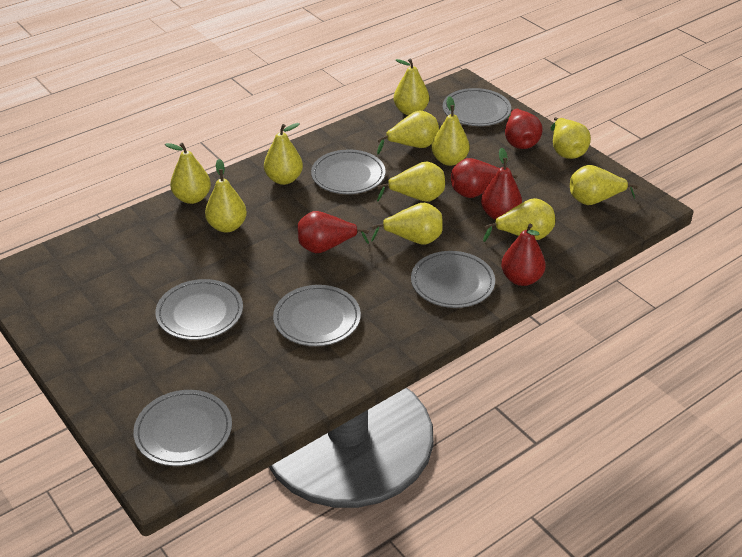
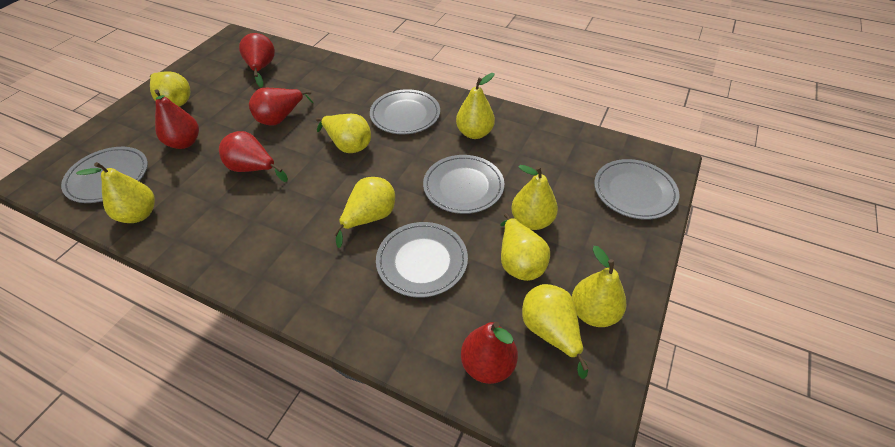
grey plate: [133,390,232,466] [155,279,243,340] [273,285,361,346] [311,149,386,194] [411,251,495,308] [443,88,511,126] = 6 -> [61,147,148,203] [370,89,440,134] [376,222,468,298] [423,155,504,214] [594,159,679,220] = 5
yellow pear: [165,143,211,204] [205,159,247,233] [264,123,303,185] [371,203,443,245] [377,110,439,154] [377,162,445,202] [394,58,429,115] [431,96,470,166] [483,198,555,242] [551,117,591,159] [570,165,638,205] = 11 -> [76,162,155,223] [150,71,190,107] [316,114,371,153] [333,177,395,248] [456,73,495,139] [500,213,550,281] [511,165,558,230] [522,284,589,379] [572,246,627,327] = 9

